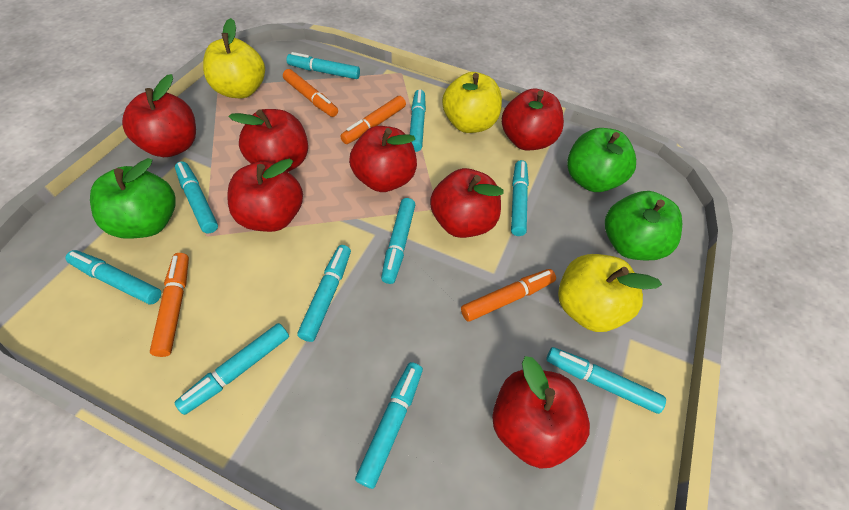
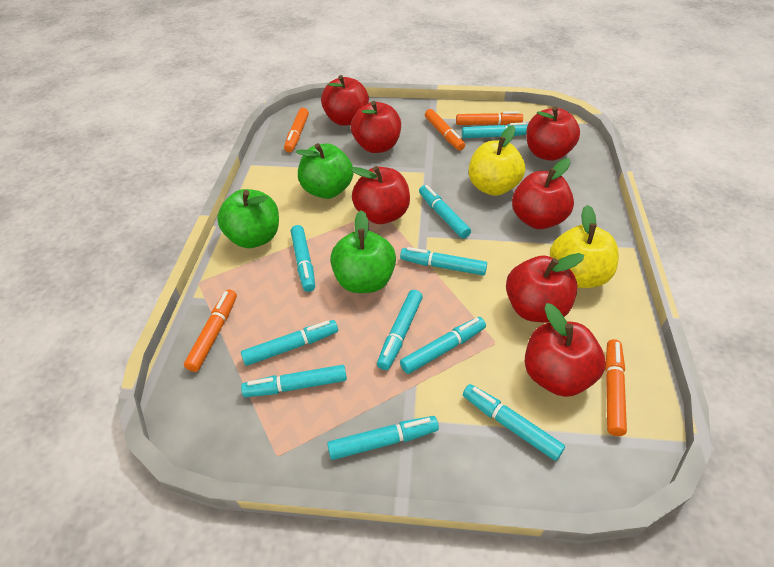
orange marker: [150,253,189,357] [283,69,338,117] [340,96,406,144] [461,269,556,322] = 4 -> [184,290,237,372] [284,108,309,153] [425,109,465,151] [456,111,523,125] [605,339,627,436] = 5
yellow apple: [203,18,265,98] [442,72,502,133] [558,254,662,332] = 3 -> [469,125,525,196] [550,205,619,288] = 2

